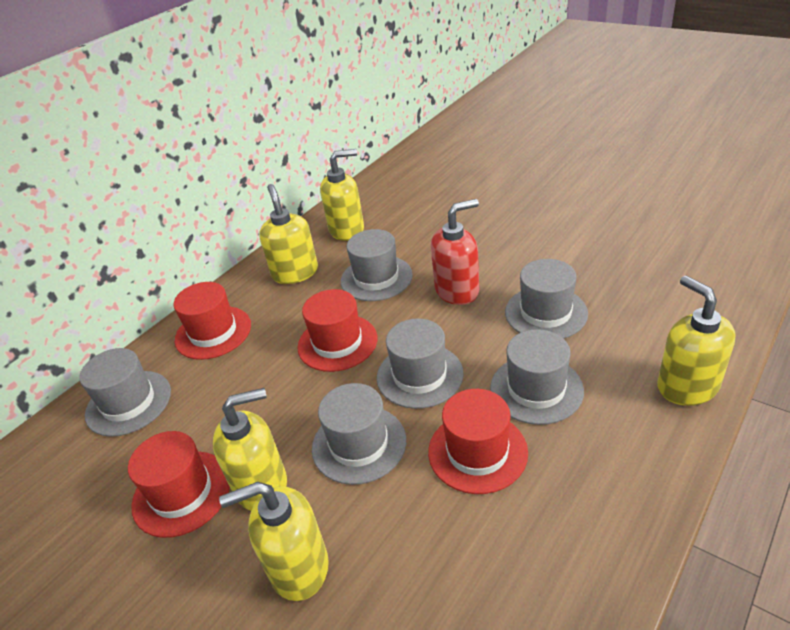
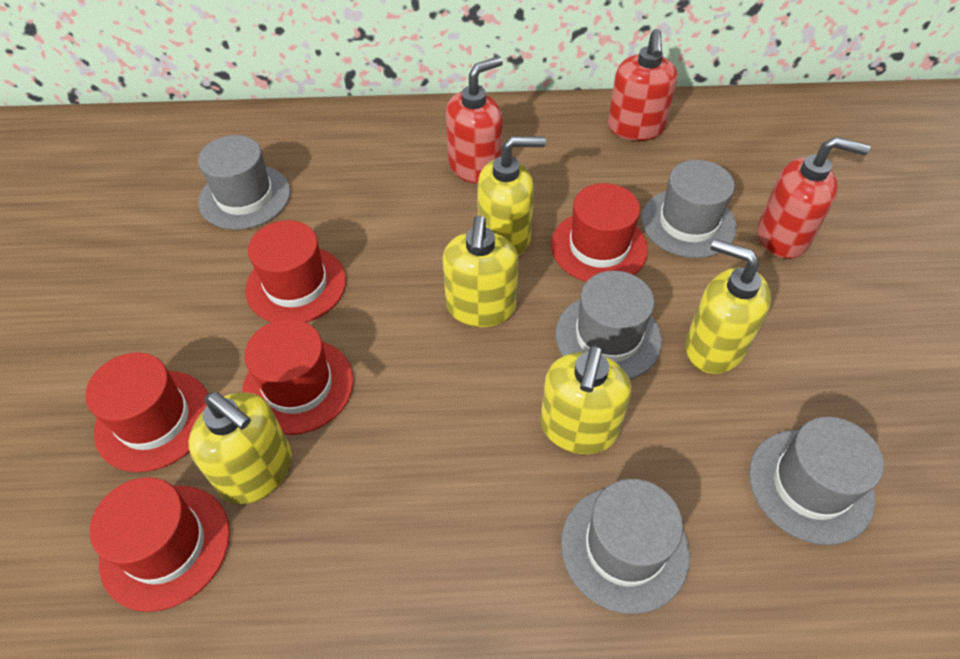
grey hat: [79,348,171,437] [312,383,406,485] [341,229,413,301] [377,318,464,409] [490,329,584,425] [505,259,588,339] = 6 -> [198,135,291,230] [556,271,662,379] [561,479,690,614] [641,160,737,258] [749,417,884,545] = 5
red hat: [128,431,230,538] [173,282,251,360] [297,289,377,372] [428,389,528,494] = 4 -> [85,352,208,472] [90,477,230,612] [242,319,353,435] [245,220,346,322] [551,183,648,282] = 5
red soap dispenser: [431,199,479,305] = 1 -> [446,56,503,184] [608,29,677,141] [758,137,870,259] = 3

